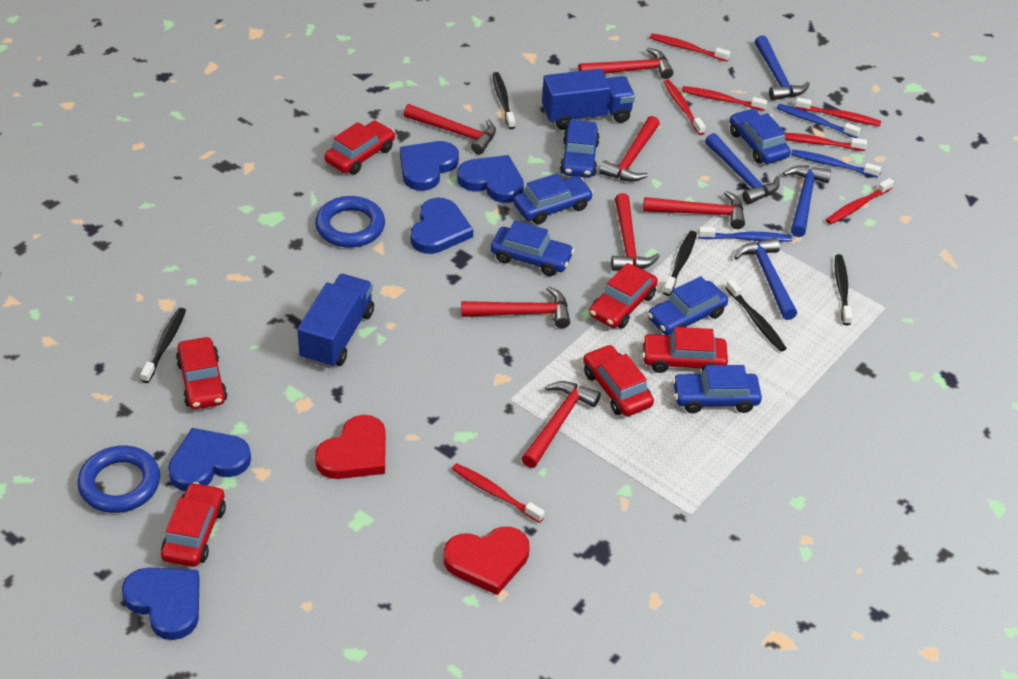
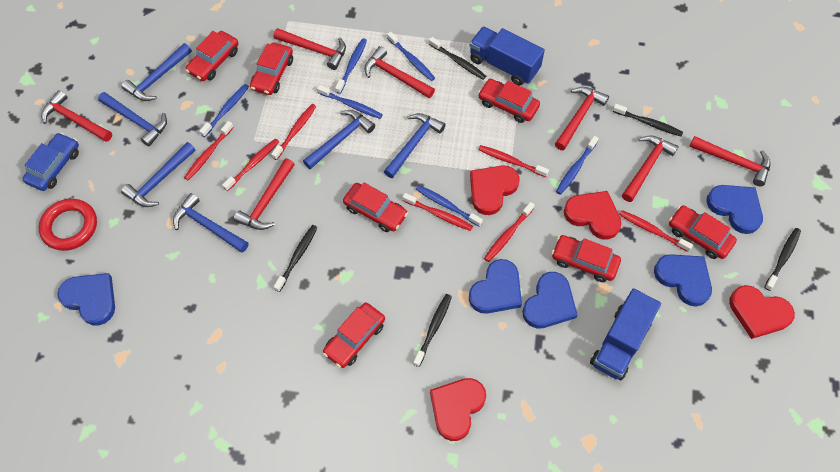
blue car: [490,220,574,276] [513,173,593,224] [560,120,600,178] [648,276,728,335] [672,365,762,413] [730,109,791,164] = 6 -> [22,133,79,191] = 1
blue hammer: [705,133,780,204] [734,238,797,320] [755,35,810,100] [783,165,831,237] = 4 -> [98,92,167,147] [121,43,192,101] [121,142,196,207] [173,193,249,253] [303,110,375,169] [384,113,446,178] = 6
blue ring: [77,446,160,513] [315,196,385,248] = 2 -> none = 0
blue toothbrush: [698,227,792,242] [777,104,861,138] [791,150,881,178] = 3 -> [199,84,249,137] [317,85,383,119] [335,38,367,94] [387,32,435,81] [416,185,483,227] [556,136,599,195] = 6
red car: [161,482,226,567] [176,337,227,409] [325,121,395,174] [583,345,654,416] [589,263,658,329] [642,327,728,373] = 6 -> [186,31,239,81] [250,43,293,95] [323,302,385,368] [343,183,408,232] [478,79,540,123] [552,235,621,282] [669,205,737,259] = 7
red heart: [315,415,386,479] [444,527,530,595] = 2 -> [430,378,486,441] [470,166,519,215] [564,191,622,240] [729,285,795,339] = 4
red ring: none = 0 -> [39,199,97,251] = 1

